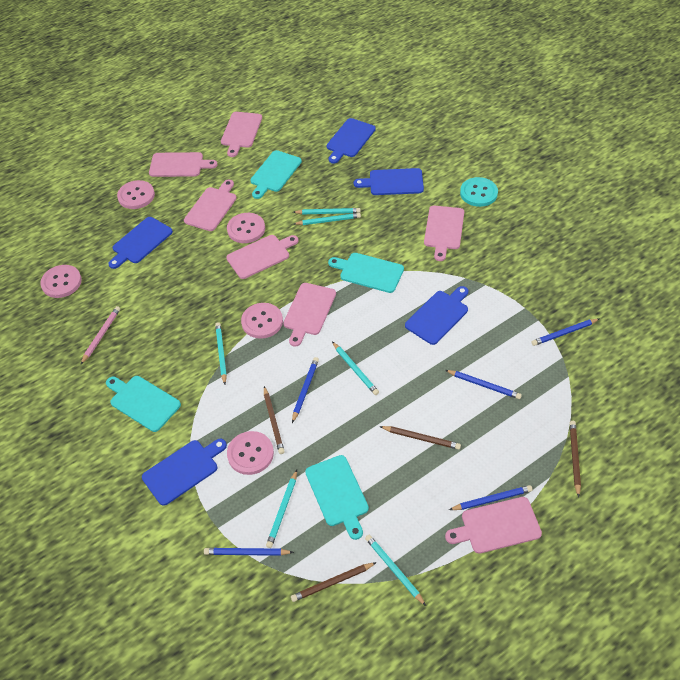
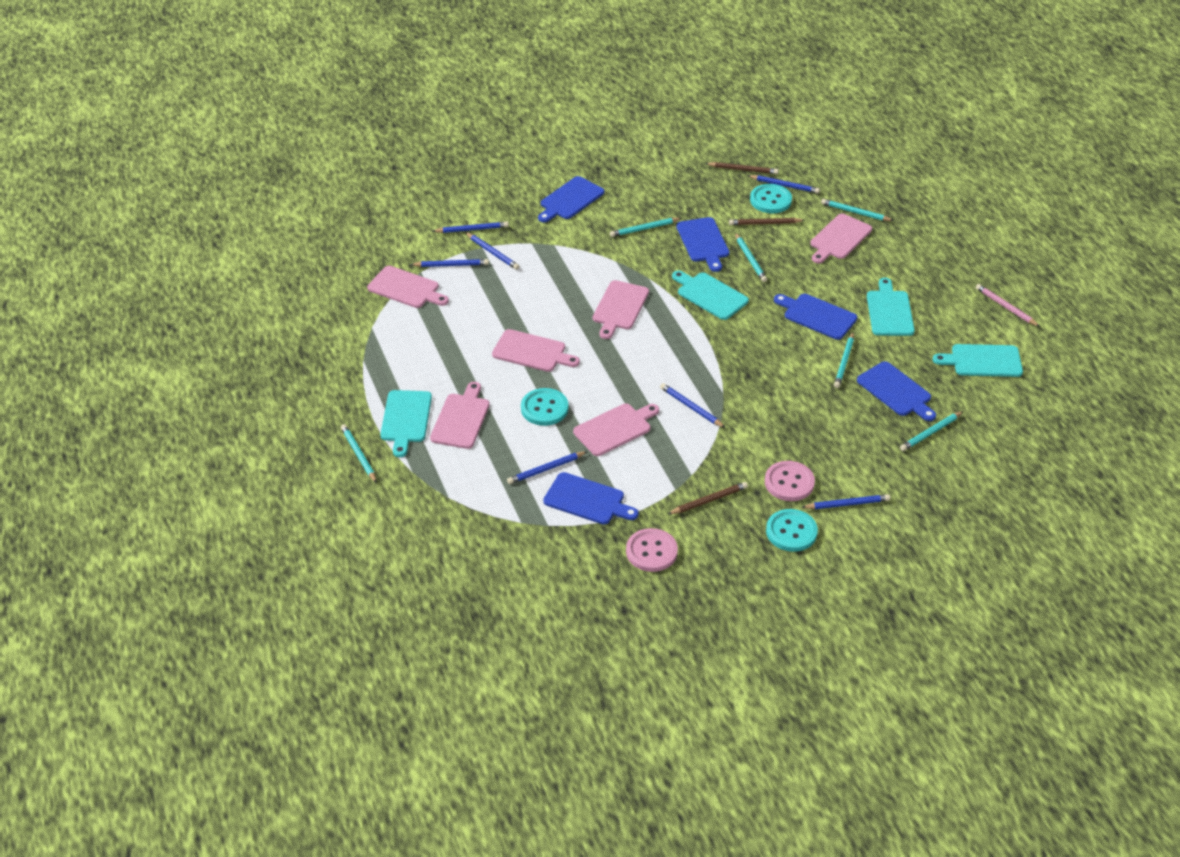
blue pencil: [204,548,294,556] [292,357,319,423] [445,370,522,399] [449,485,533,510] [532,319,599,346] = 5 -> [410,259,489,267] [433,222,509,233] [465,232,519,270] [507,451,588,484] [660,383,725,428] [748,175,820,193] [801,494,890,509] = 7
brown pencil: [264,386,285,454] [291,562,377,602] [379,426,461,450] [570,421,581,497] = 4 -> [668,482,748,514] [705,162,779,174] [729,218,805,225] = 3
pink button: [40,265,82,298] [117,180,155,209] [227,213,265,243] [227,431,274,475] [241,303,283,339] = 5 -> [626,528,678,572] [765,461,815,501] = 2
pink cutting board: [149,152,218,177] [184,179,237,231] [221,112,262,157] [226,235,299,279] [283,283,336,347] [424,205,464,261] [445,497,542,554] = 7 -> [367,266,449,308] [430,382,490,449] [492,329,580,372] [573,403,659,456] [593,280,649,339] [810,214,872,263] = 6
turquoise button: [460,177,498,207] = 1 -> [521,388,569,426] [750,184,792,213] [766,509,818,552] = 3

